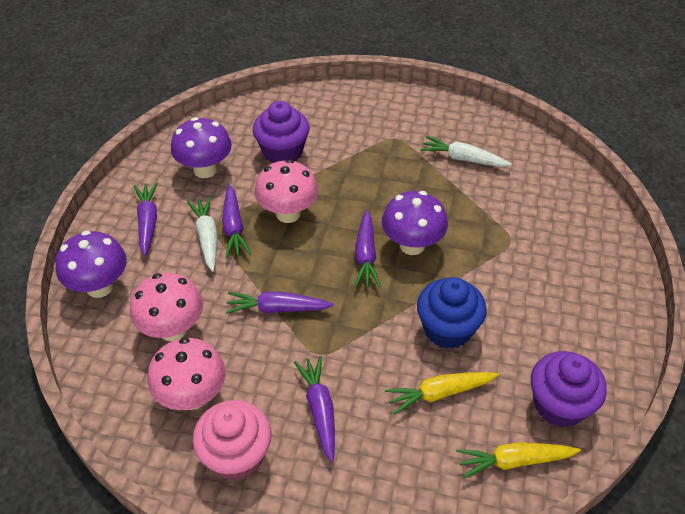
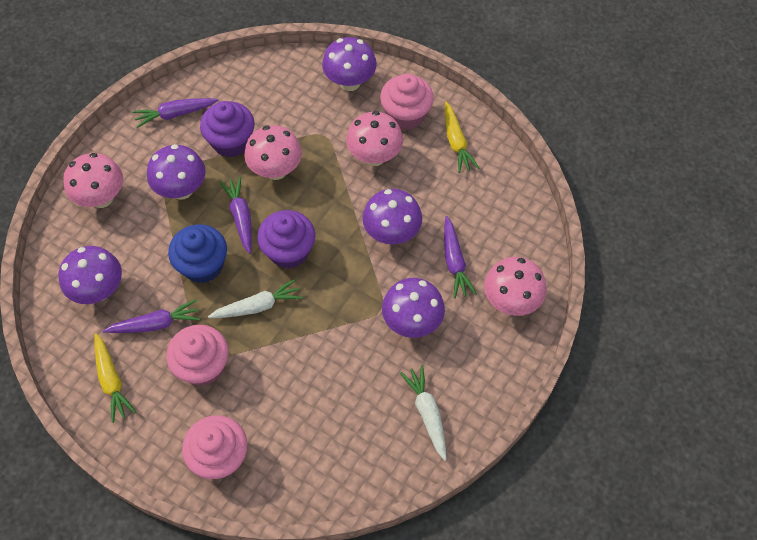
pink cupcake: [193,400,271,480] = 1 -> [166,325,229,386] [182,415,248,479] [380,73,434,130] = 3
pink mushroom: [130,273,203,341] [148,338,226,410] [255,159,318,223] = 3 -> [63,153,123,208] [244,125,302,180] [346,111,403,166] [484,257,547,316] = 4
purple carrot: [134,182,158,256] [222,184,251,258] [226,292,334,314] [294,356,335,462] [354,210,381,287] = 5 -> [103,299,200,333] [133,98,218,128] [219,176,252,254] [444,216,477,299] = 4
purple mushroom: [55,231,127,298] [171,117,232,178] [382,191,448,255] = 3 -> [58,246,122,304] [147,144,206,200] [322,37,377,91] [362,189,422,244] [382,278,445,338] = 5

